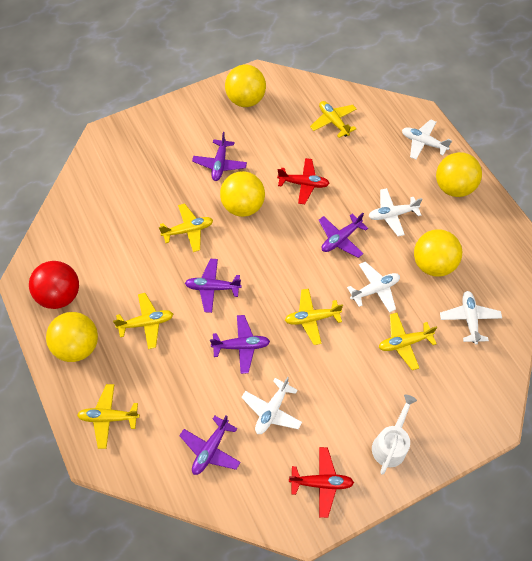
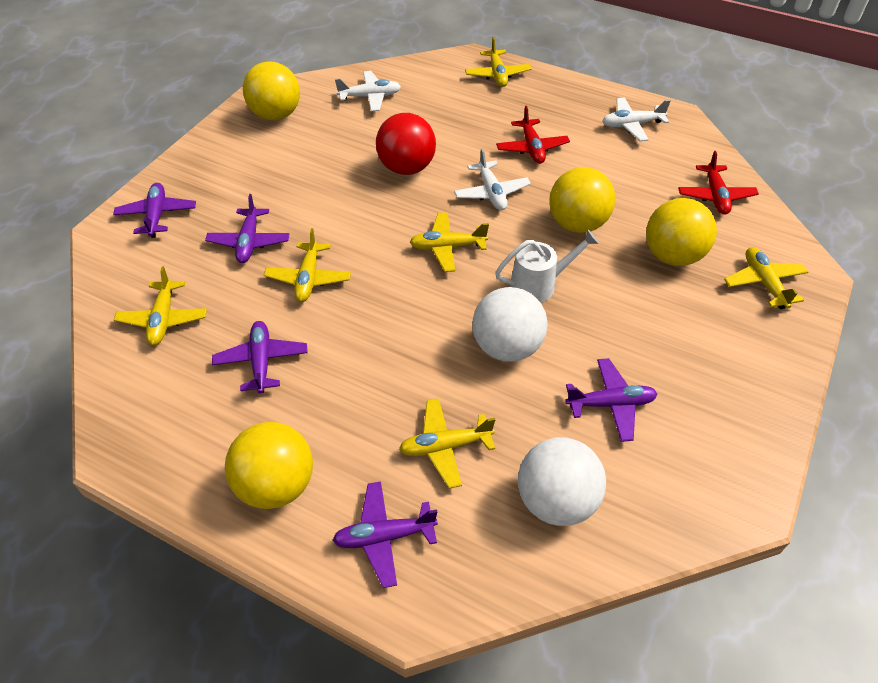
white ball: none = 0 -> [472,287,547,362] [518,437,606,526] = 2
white plane: [241,377,302,434] [347,262,400,313] [369,188,422,236] [402,119,452,160] [440,291,502,345] = 5 -> [335,71,401,112] [454,148,531,210] [602,97,671,141] = 3
yellow ball: [46,312,98,362] [220,171,265,217] [225,65,266,107] [414,229,462,277] [436,152,482,197] = 5 -> [225,422,313,509] [243,61,300,121] [549,167,615,233] [646,198,717,266] = 4

